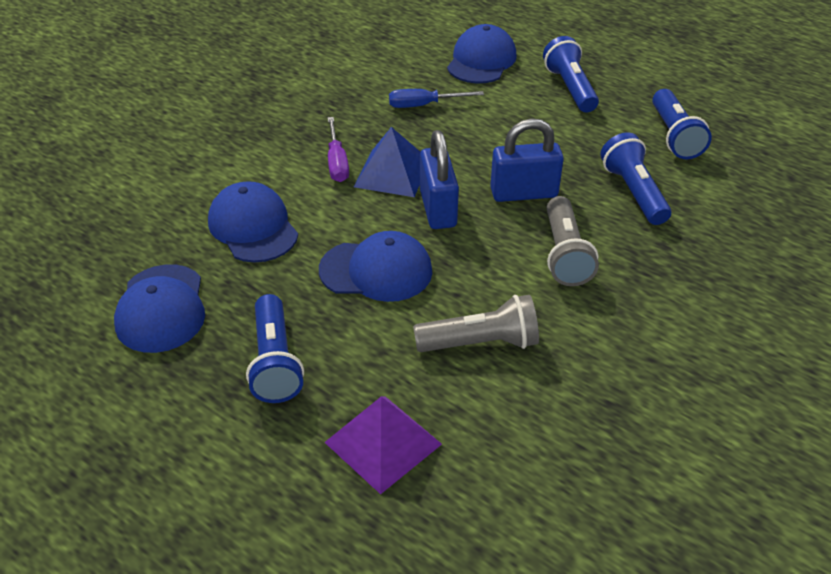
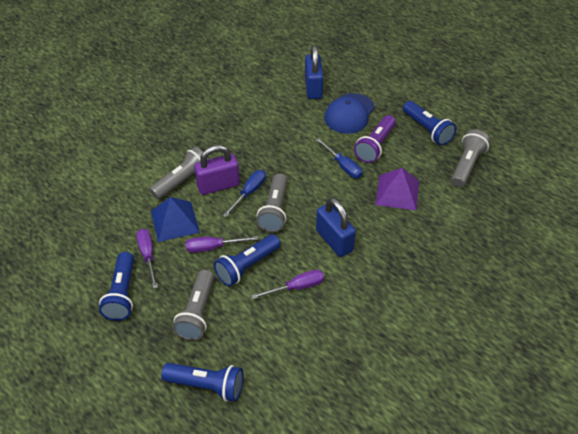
blue cap: [114,264,205,353] [208,181,298,262] [319,231,432,302] [447,24,517,83] = 4 -> [324,93,375,134] = 1
blue screwdriver: [389,89,484,108] = 1 -> [223,170,266,217] [316,138,363,178] = 2
grey flashlight: [413,295,539,352] [547,196,599,286] = 2 -> [150,147,209,199] [172,270,214,341] [256,174,287,232] [451,129,490,187] = 4
purple flashlight: none = 0 -> [354,115,396,163] = 1
purple padlock: none = 0 -> [194,145,240,195] = 1
purple screwdriver: [328,117,349,182] = 1 -> [136,229,158,289] [186,236,258,253] [251,270,324,299] = 3

